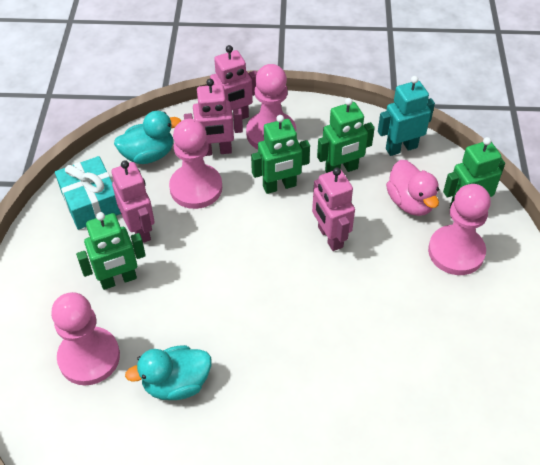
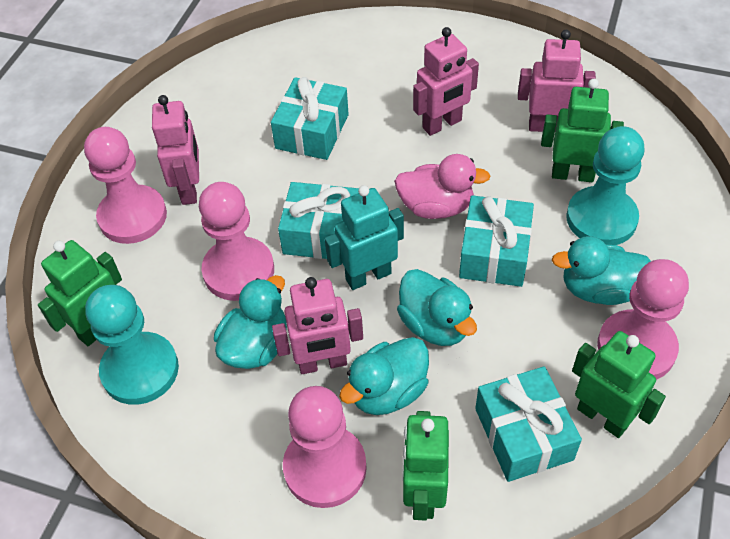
turquoise duck: [114,111,181,164] [125,345,211,400] = 2 -> [214,275,287,369] [339,337,429,415] [397,269,477,346] [552,236,651,305] = 4
turquoise gift: [55,156,121,230] = 1 -> [271,77,349,160] [278,182,359,259] [459,195,534,287] [475,366,582,482] = 4
turquoise pawn: none = 0 -> [85,285,179,405] [566,126,645,245] = 2

